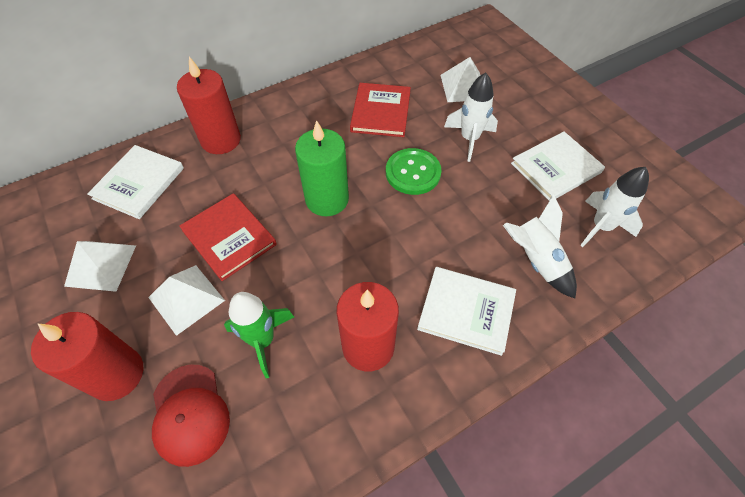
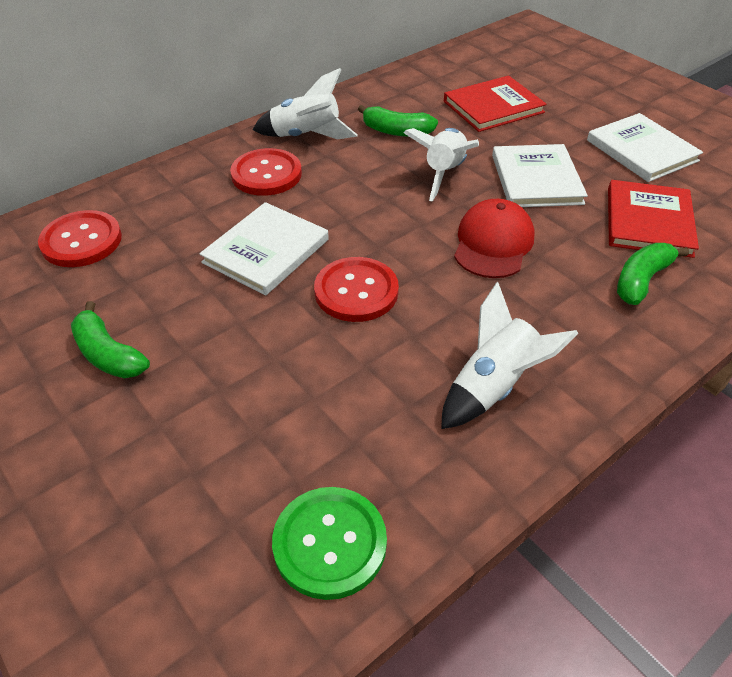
green banana: none = 0 -> [71,301,150,378] [358,105,438,137] [617,243,689,305] = 3
green candle: [295,120,349,216] = 1 -> none = 0
green rocket: [224,292,294,378] = 1 -> none = 0
red button: none = 0 -> [38,210,122,267] [230,148,302,196] [314,257,399,322] = 3
red candle: [31,312,143,401] [177,57,241,154] [337,282,399,371] = 3 -> none = 0
white pyramid: [64,241,136,292] [148,265,225,336] [440,57,480,102] = 3 -> none = 0

